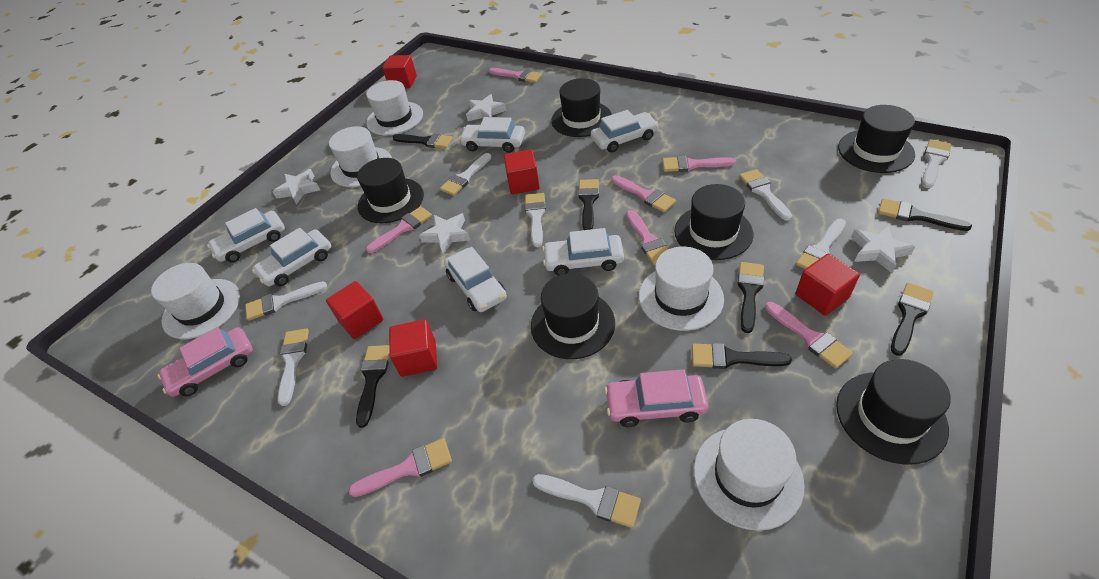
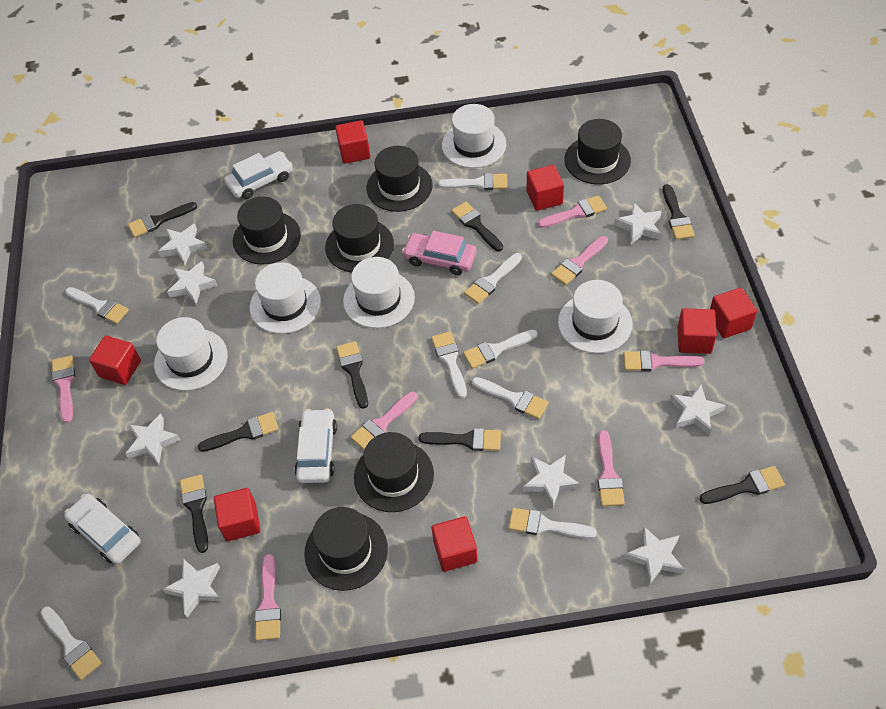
black brush: [356,345,389,428] [393,134,453,148] [578,179,599,230] [692,343,792,369] [737,262,764,333] [878,198,972,231] [891,283,934,356] = 7 -> [128,202,197,237] [180,474,208,553] [198,412,279,452] [336,341,368,409] [419,428,501,451] [451,202,503,251] [663,184,695,240] [700,466,785,504] = 8
pink car: [158,327,253,397] [604,369,709,427] = 2 -> [402,231,477,275] = 1
red cube: [326,281,383,339] [382,55,417,88] [389,319,437,377] [504,149,540,194] [796,254,860,316] = 5 -> [89,336,141,385] [214,488,260,541] [335,120,370,164] [432,516,477,572] [527,165,564,211] [677,308,717,354] [710,288,757,338] = 7
white car: [207,208,285,262] [252,228,331,286] [444,247,507,312] [459,117,525,153] [542,228,624,276] [591,110,659,152] = 6 -> [64,494,141,564] [224,151,293,199] [294,408,337,483] = 3
white star: [272,169,320,205] [419,213,470,254] [466,94,506,121] [851,225,915,273] = 4 -> [125,413,181,465] [158,224,208,265] [162,559,221,618] [167,261,218,304] [523,455,580,508] [614,203,662,244] [624,526,685,585] [670,384,726,435] = 8

